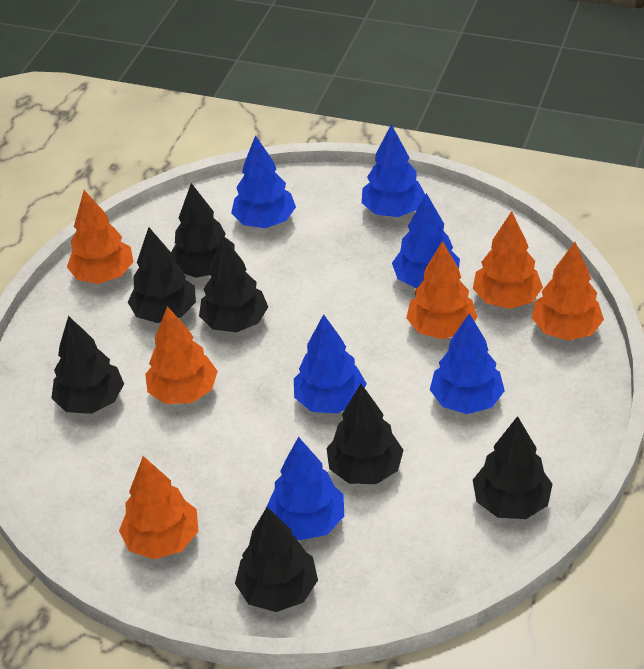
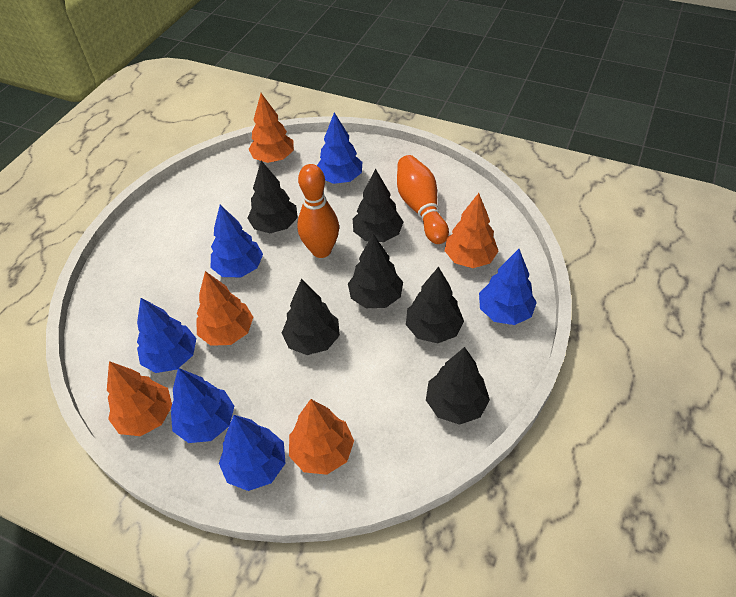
black tree: [51,316,124,414] [128,227,196,323] [171,183,234,278] [199,236,268,332] [235,507,318,612] [326,384,404,484] [473,416,553,519] = 7 -> [247,161,298,233] [282,279,340,355] [348,234,403,308] [353,169,403,242] [406,266,464,343] [426,347,490,425] = 6
orange bowling pin: none = 0 -> [297,164,339,258] [397,155,449,244] = 2
orange tree: [67,190,134,284] [119,456,198,559] [145,306,218,404] [406,241,477,339] [473,211,543,309] [532,242,604,341] = 6 -> [107,361,172,436] [196,271,253,346] [248,93,294,163] [289,399,354,475] [445,193,499,268] = 5

